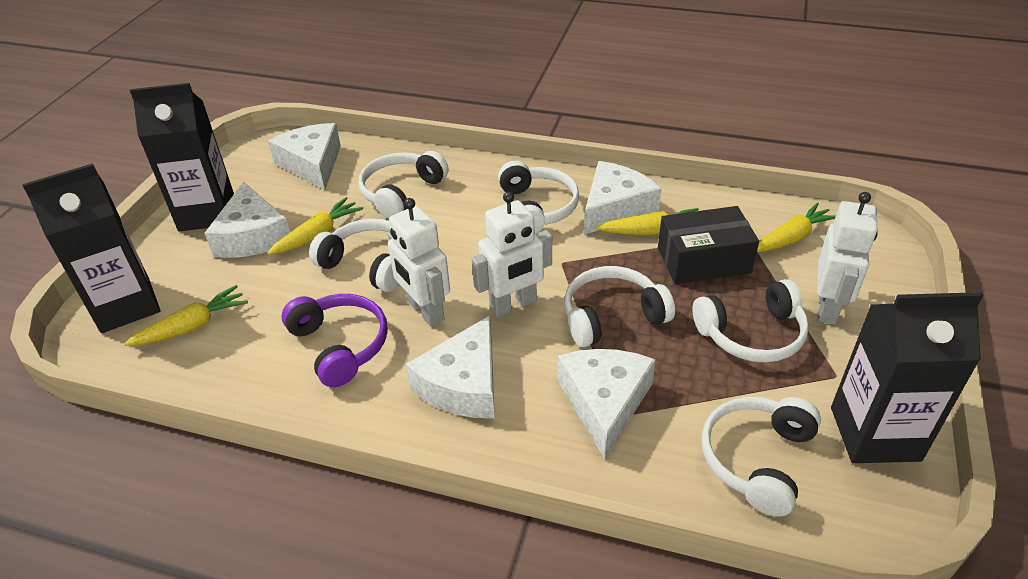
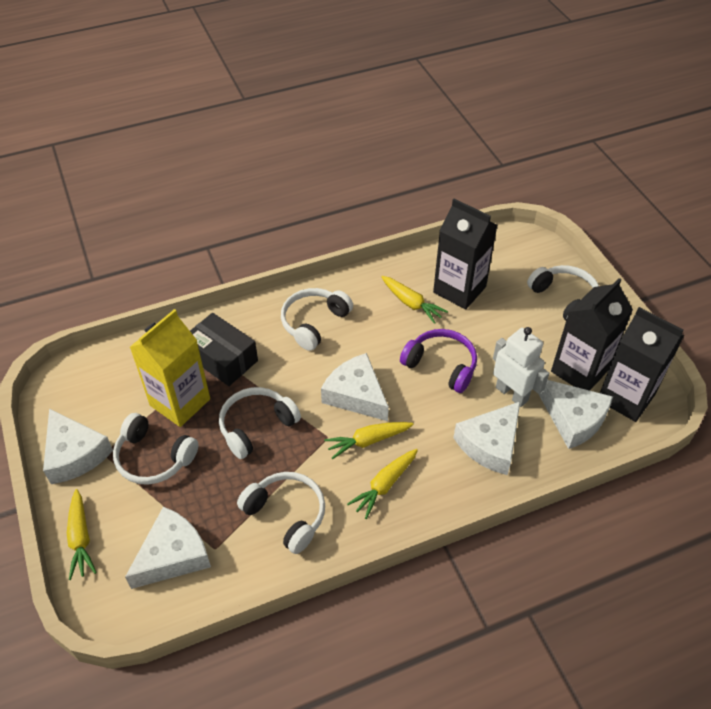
white headphones: [309,219,399,292] [358,151,448,219] [498,161,579,234] [564,266,675,347] [692,279,809,363] [701,397,821,516] = 6 -> [113,413,199,485] [219,387,301,459] [237,472,325,554] [281,288,353,351] [527,265,599,320] = 5
white robot: [388,198,450,326] [472,191,552,317] [817,192,878,324] = 3 -> [493,327,549,407] = 1
yellow carton: none = 0 -> [130,309,210,427] = 1

